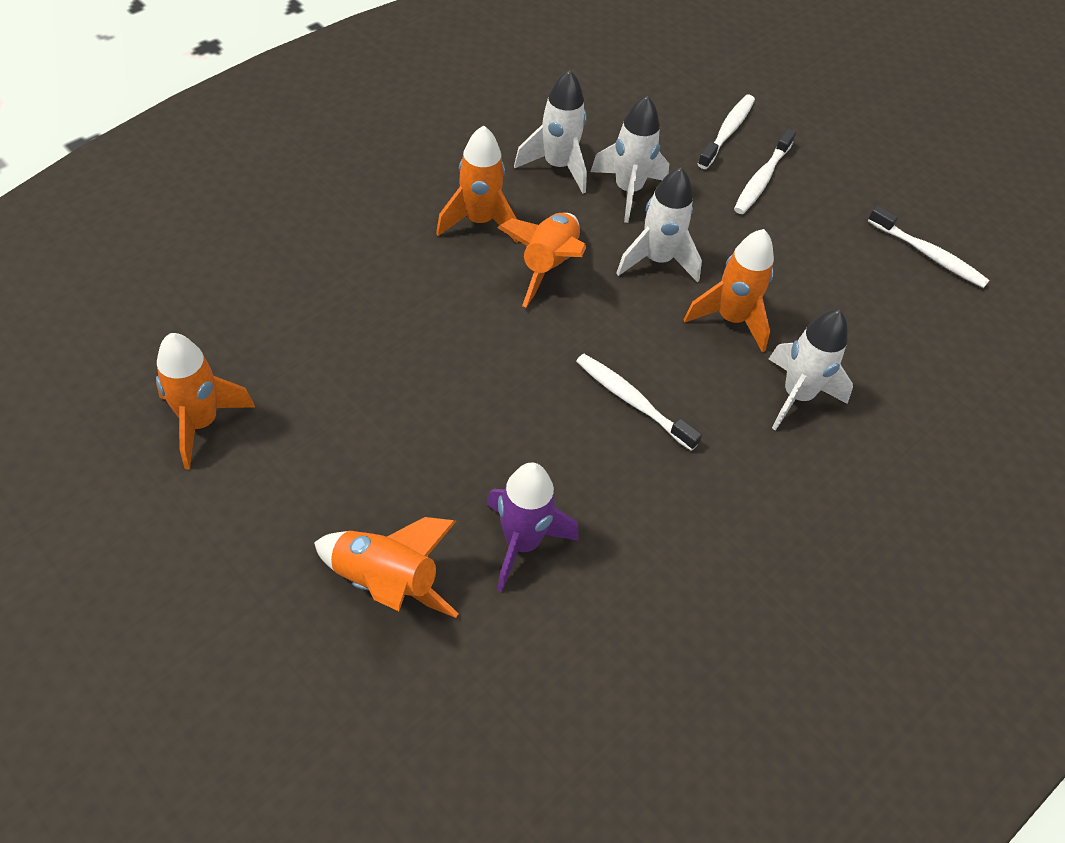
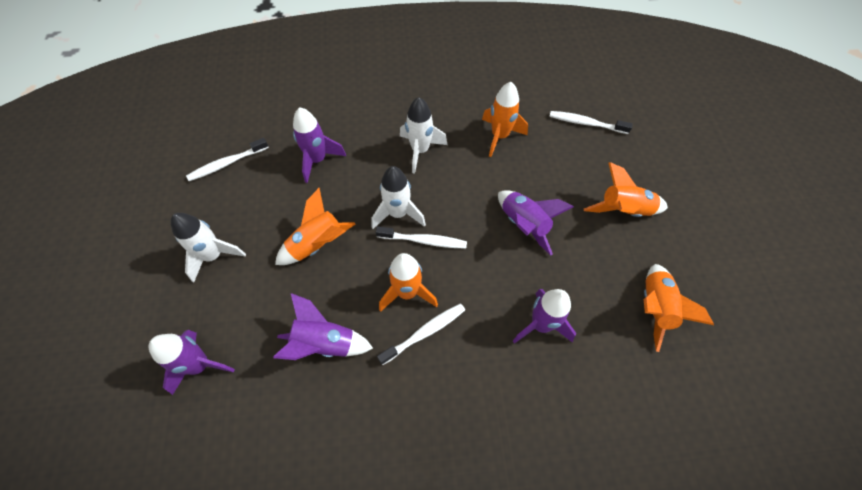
purple rocket: [486,463,579,592] = 1 -> [148,330,235,395] [273,293,373,360] [293,107,346,183] [498,190,574,255] [513,289,576,344] = 5
white rocket: [514,70,587,194] [590,95,669,223] [616,167,702,282] [769,310,853,430] = 4 -> [171,213,246,282] [371,166,426,229] [400,97,447,173] = 3

